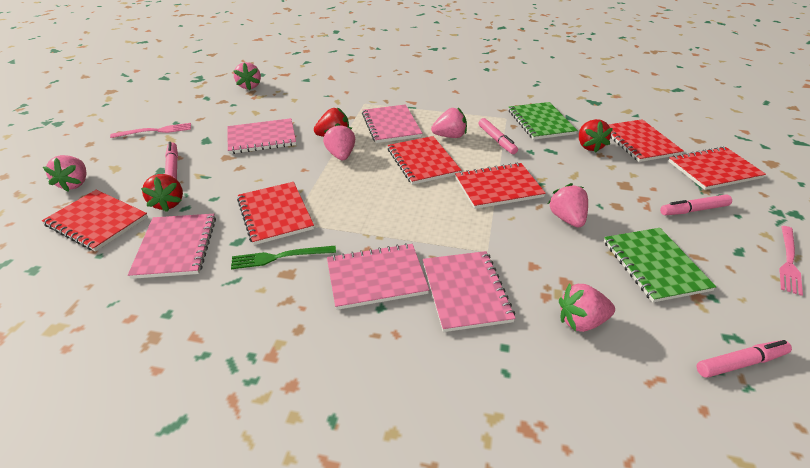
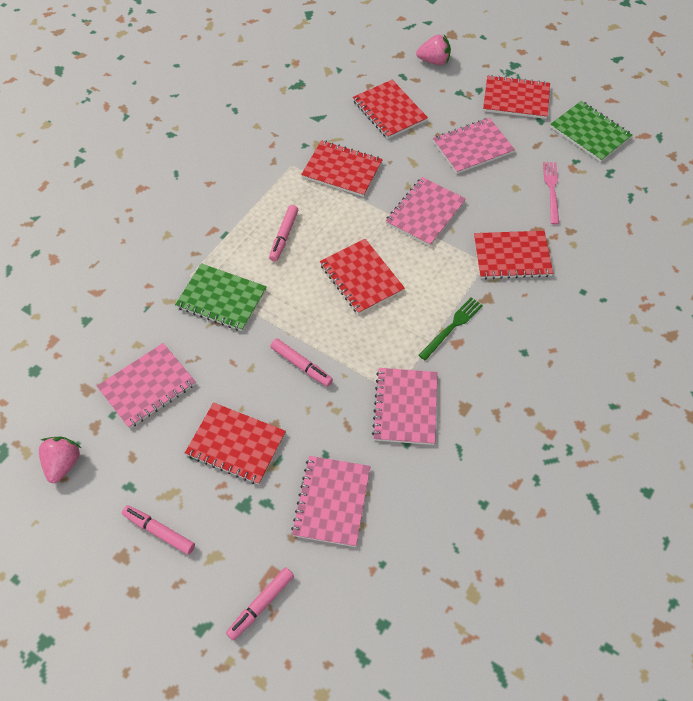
pink fork: [110,123,191,138] [779,226,803,296] = 2 -> [543,162,559,225] = 1
pink strawberry: [43,155,86,192] [234,62,261,90] [323,123,355,160] [431,108,467,138] [548,183,588,228] [559,283,615,332] = 6 -> [39,437,81,483] [416,35,451,65] = 2
red strawberry: [141,174,183,212] [314,107,349,137] [579,119,613,153] = 3 -> none = 0

